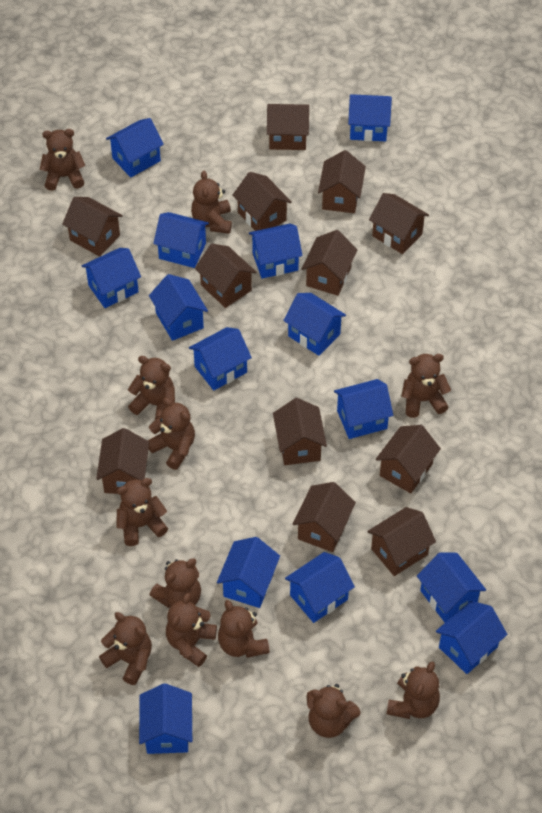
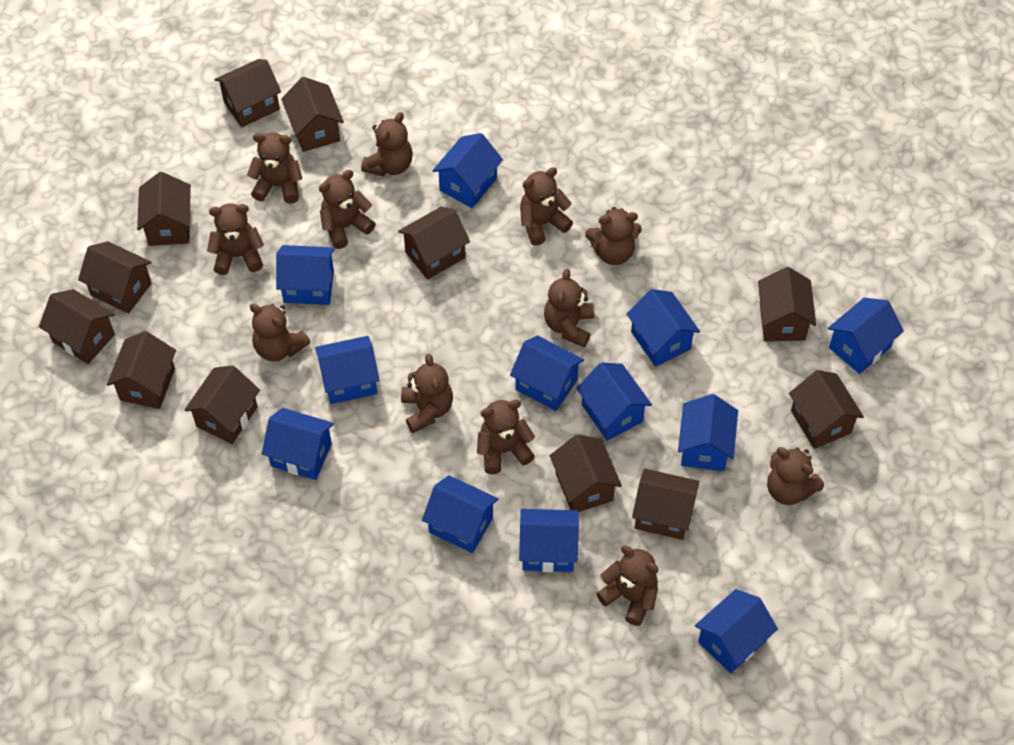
blue house: [82,248,141,308] [106,118,164,177] [139,683,192,754] [149,274,208,341] [153,212,209,268] [189,327,252,390] [217,537,280,608] [249,223,303,279] [283,293,346,356] [285,552,355,623] [334,379,393,439] [348,94,392,141] [417,552,486,622] [436,601,507,674] = 14 -> [262,408,334,480] [276,245,335,305] [315,336,380,404] [422,475,498,553] [433,133,503,208] [510,335,584,411] [519,509,579,572] [576,362,652,441] [627,289,700,367] [678,394,738,471] [695,589,778,673] [828,298,904,374] = 12

